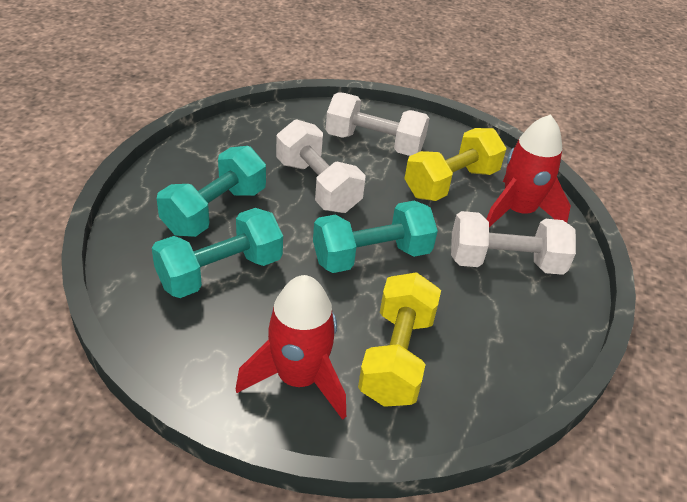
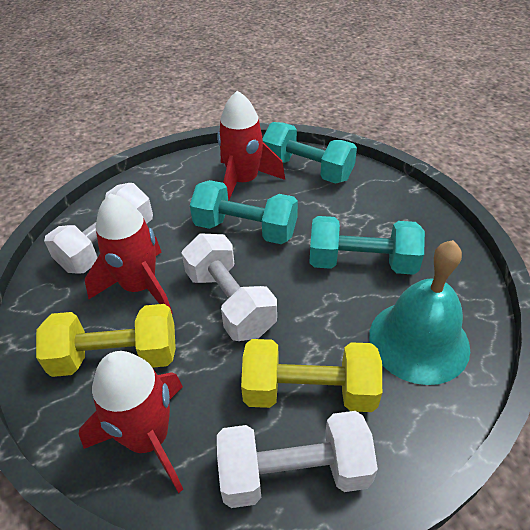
red rocket: [236,275,346,420] [486,114,571,227] = 2 -> [79,351,183,493] [85,193,173,314] [217,91,285,201] = 3
turquoise bell: none = 0 -> [369,240,470,385] = 1

